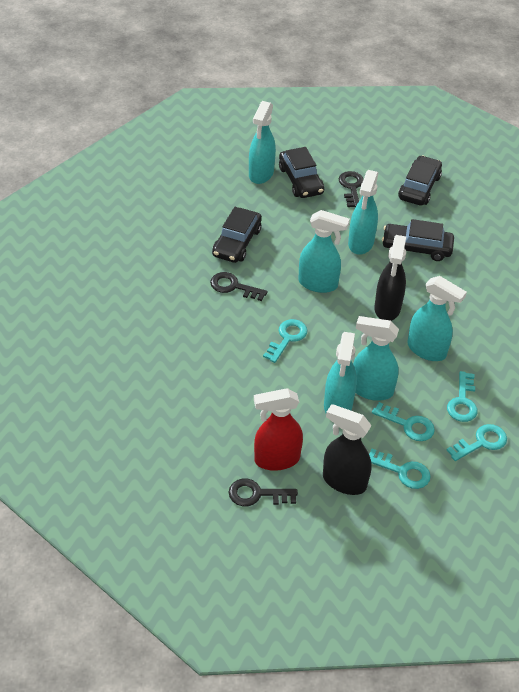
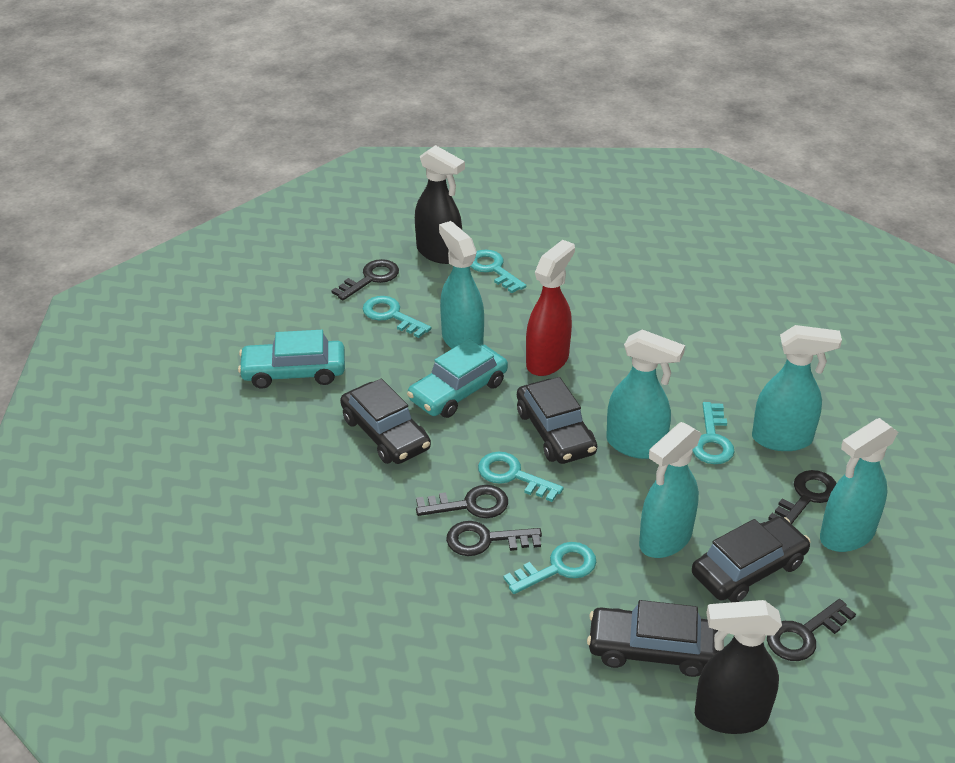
black key: [210,272,267,301] [229,478,298,506] [339,171,364,207] = 3 -> [331,259,399,300] [416,485,508,518] [446,521,542,556] [767,599,856,661] [768,470,837,524] = 5
turquoise car: none = 0 -> [238,330,345,389] [407,339,508,418] = 2
turquoise spray bottle: [249,101,276,184] [298,210,350,293] [324,332,357,413] [348,170,378,255] [353,316,399,401] [408,276,467,361] = 6 -> [439,221,484,349] [606,329,685,459] [639,422,702,558] [752,325,842,451] [820,418,898,552] = 5

